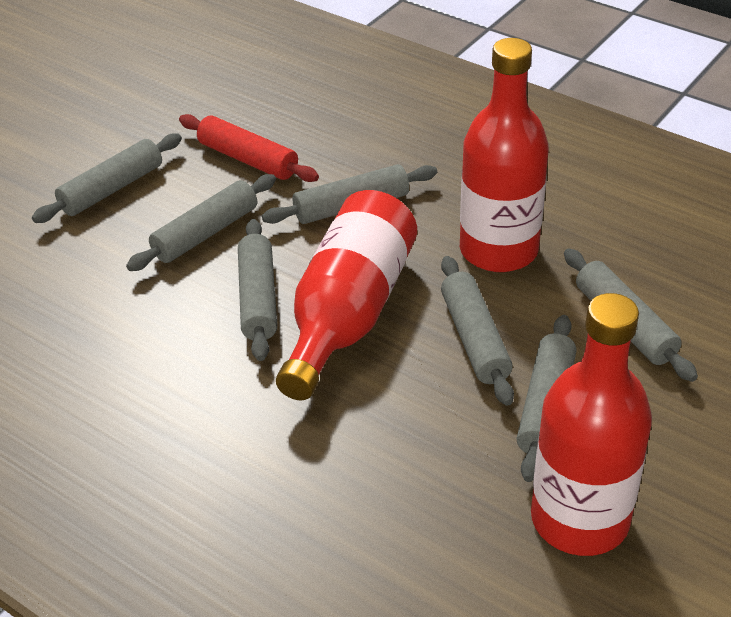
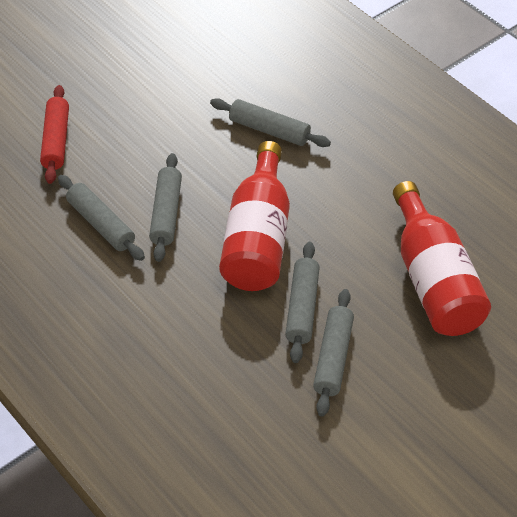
grey rolling pin: [32,134,182,223] [126,174,276,271] [238,219,277,361] [262,164,437,224] [441,256,514,406] [516,315,576,482] [564,248,698,382] = 7 -> [58,175,145,261] [149,153,182,262] [210,98,331,147] [285,242,320,363] [313,289,354,417] = 5
red bottle: [276,190,417,401] [460,38,549,272] [531,293,652,556] = 3 -> [219,141,290,291] [393,181,491,336] = 2

